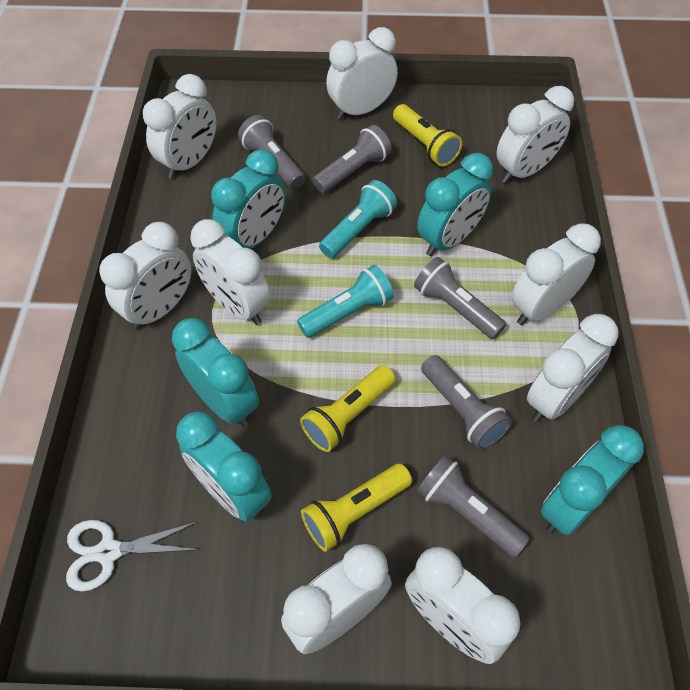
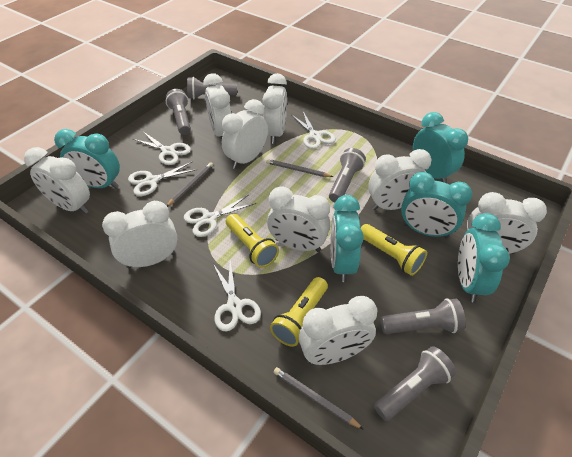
grey pencil: none = 0 -> [167,162,213,207] [266,159,333,177] [273,367,364,430] = 3
turquoise flashlight: [297,265,394,338] [319,180,397,258] = 2 -> none = 0
white scissors: [66,520,200,591] = 1 -> [128,161,198,196] [133,132,191,165] [184,195,257,237] [213,261,261,332] [292,112,336,149] = 5

